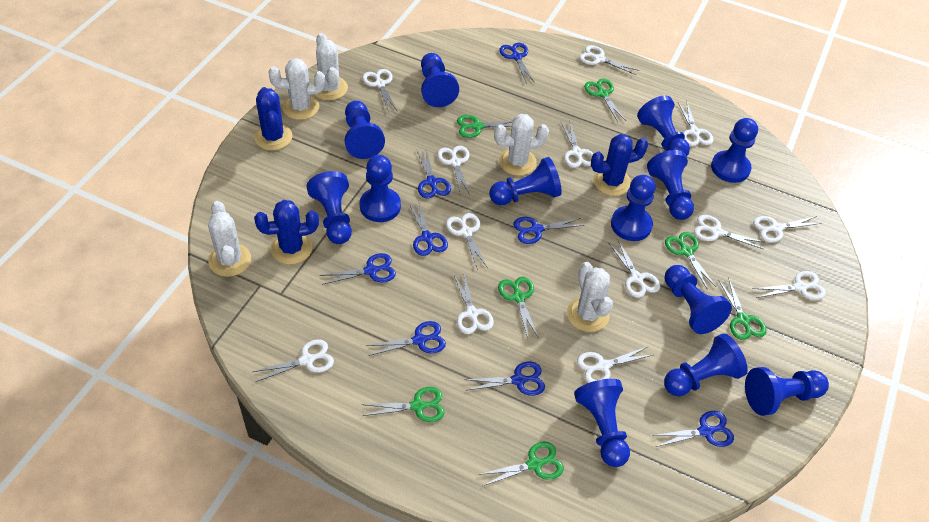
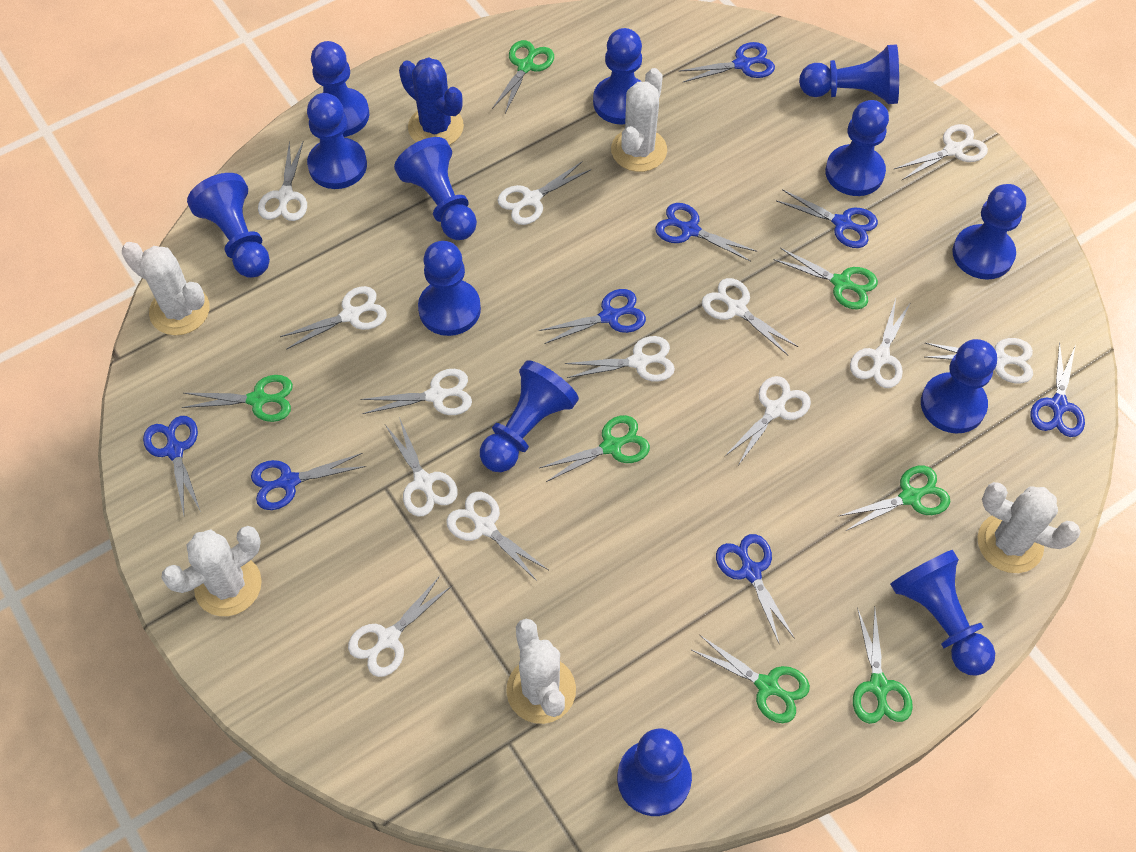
blue cactus: [254,87,293,151] [254,200,319,265] [591,134,648,196] = 3 -> [399,57,464,145] = 1

